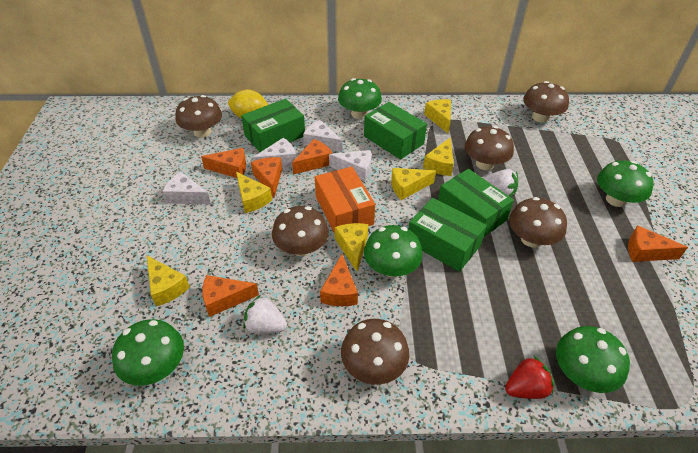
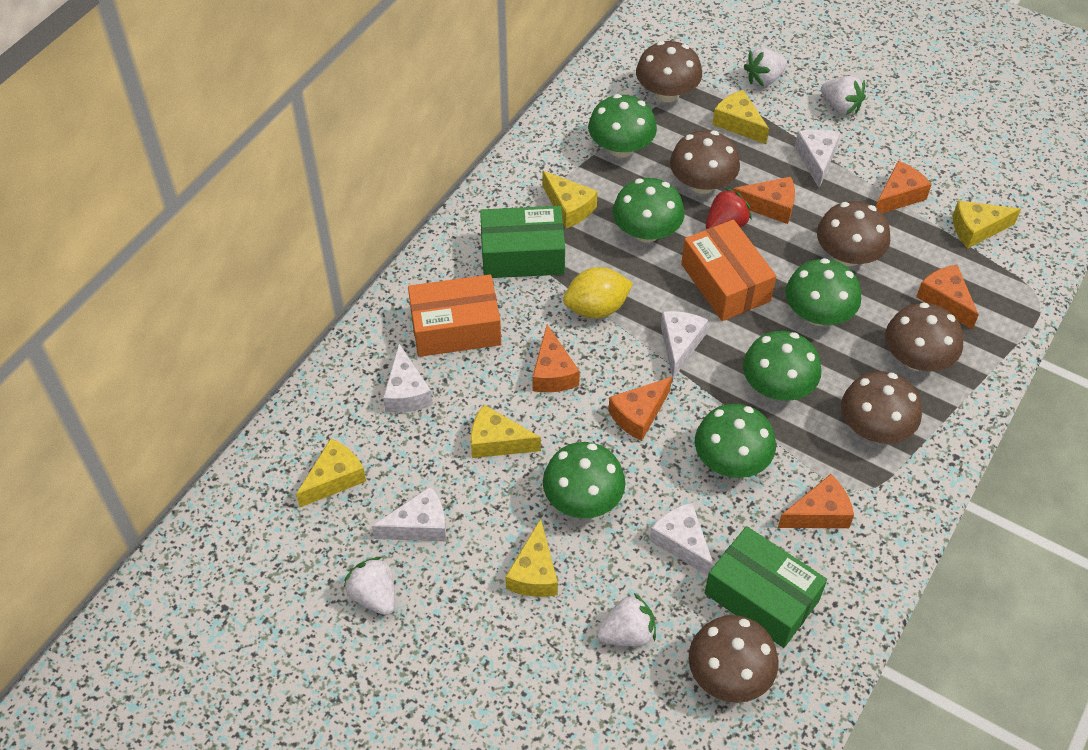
green box: [241,99,305,152] [364,102,427,160] [408,198,487,272] [438,169,514,237] = 4 -> [480,206,565,278] [705,526,827,648] = 2
green mushroom: [112,319,184,386] [338,78,382,119] [364,225,423,277] [556,326,630,393] [597,160,654,207] = 5 -> [543,442,626,519] [588,94,657,157] [613,178,685,242] [695,404,776,478] [743,331,821,401] [785,258,861,326] = 6
orange box: [315,167,375,234] = 1 -> [408,275,501,357] [681,219,776,321] = 2
white cheese: [162,172,211,204] [253,138,296,167] [303,120,342,152] [329,150,371,181] = 4 -> [372,486,446,541] [383,344,433,413] [650,503,714,576] [661,311,708,378] [795,129,840,188] = 5
white strawberry: [243,295,287,334] [484,169,518,197] = 2 -> [344,557,395,615] [597,593,656,646] [744,48,787,87] [821,76,866,115] = 4

